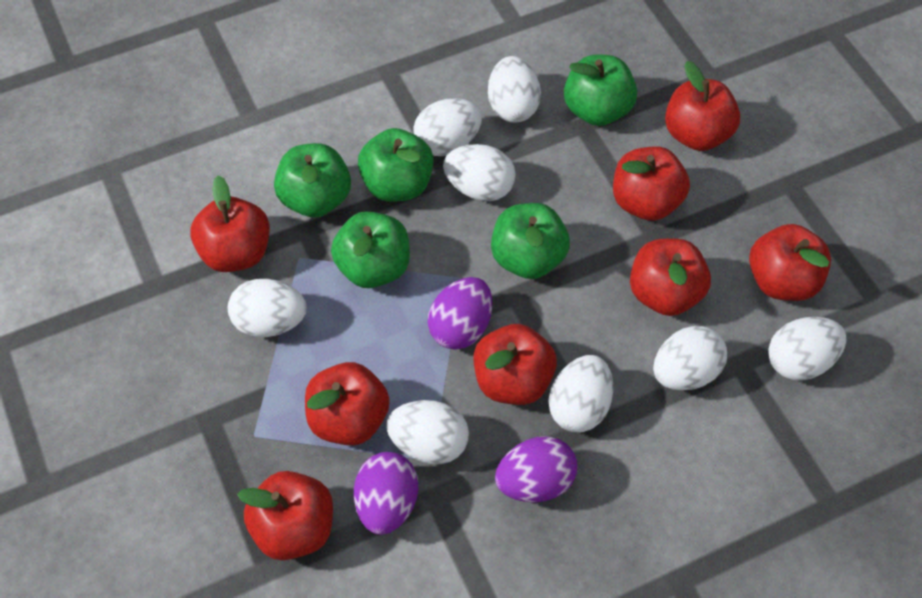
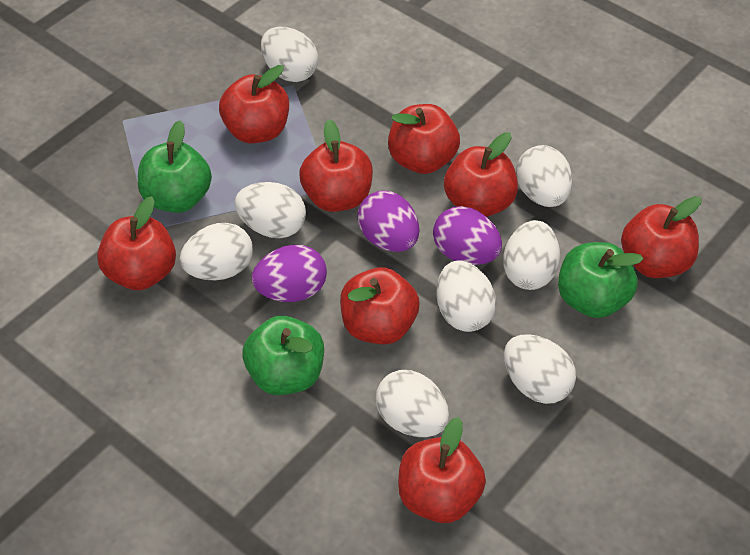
green apple: [274,143,351,218] [331,211,410,288] [358,128,434,202] [491,203,570,279] [564,54,637,126] = 5 -> [138,120,212,213] [243,316,324,395] [558,242,643,318] = 3

